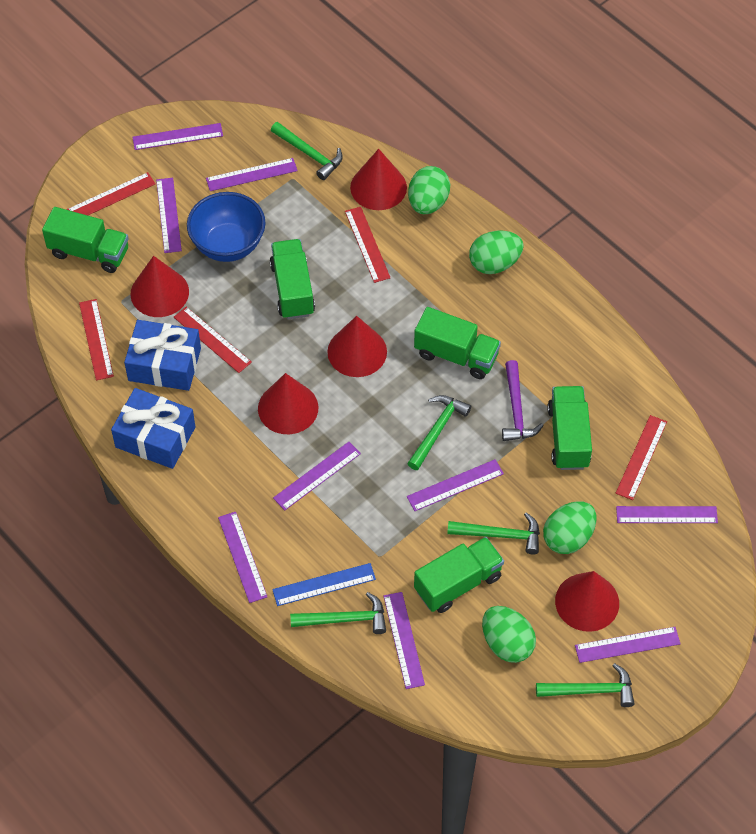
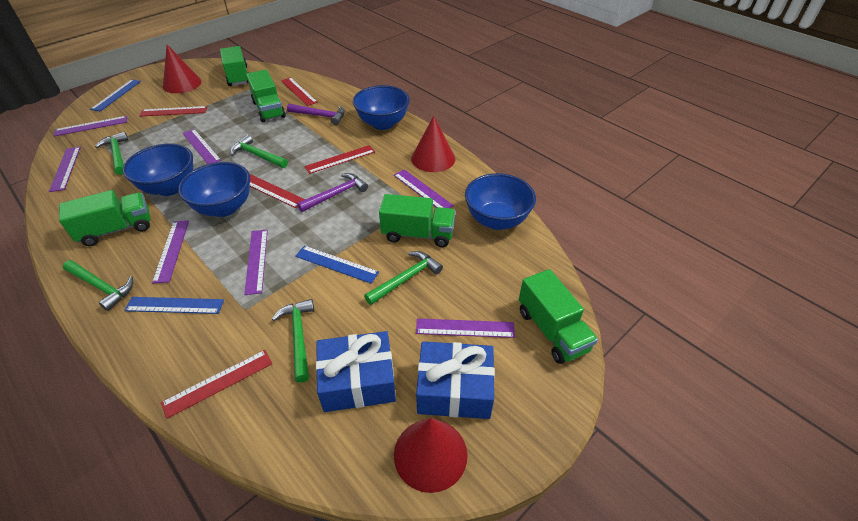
blue bowl: [187,192,266,262] = 1 -> [123,144,193,196] [178,162,250,217] [353,85,410,130] [465,173,536,230] = 4
blue ruler: [272,563,376,606] = 1 -> [90,79,141,111] [124,297,224,314] [295,246,379,284] = 3
green egg: [408,166,450,214] [469,231,524,274] [482,606,536,663] [543,502,596,554] = 4 -> none = 0
purple hammer: [502,360,544,441] = 1 -> [287,104,345,125] [297,173,368,212] = 2
purple ruler: [132,123,223,150] [156,178,182,253] [206,158,298,191] [218,512,267,603] [273,442,361,510] [384,592,425,689] [407,459,504,511] [575,627,680,663] [616,506,718,523] = 9 -> [49,147,81,192] [54,116,127,136] [152,220,189,284] [182,129,221,164] [244,229,268,295] [394,169,454,208] [416,318,515,338] = 7
red cone: [130,256,189,317] [258,373,318,434] [327,316,387,377] [350,149,407,210] [555,571,619,632] = 5 -> [163,45,201,93] [394,418,467,493] [411,116,455,172] = 3

